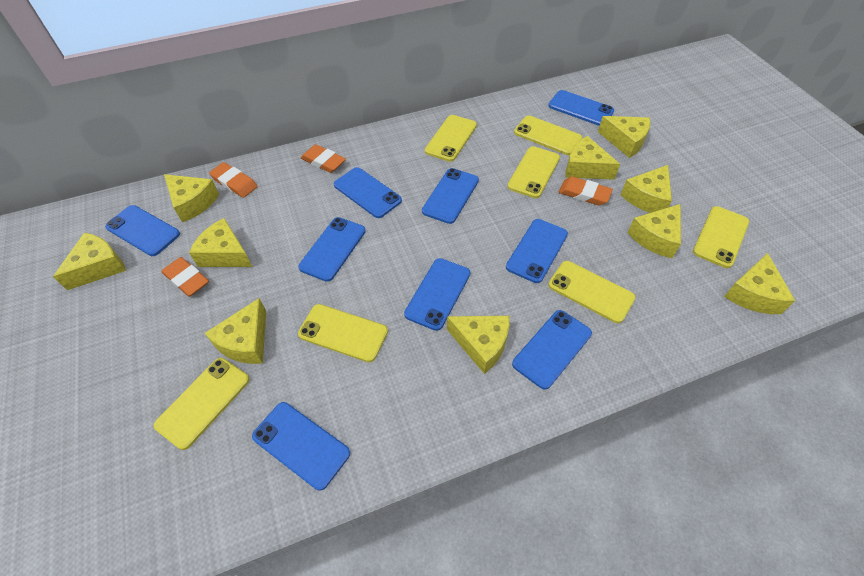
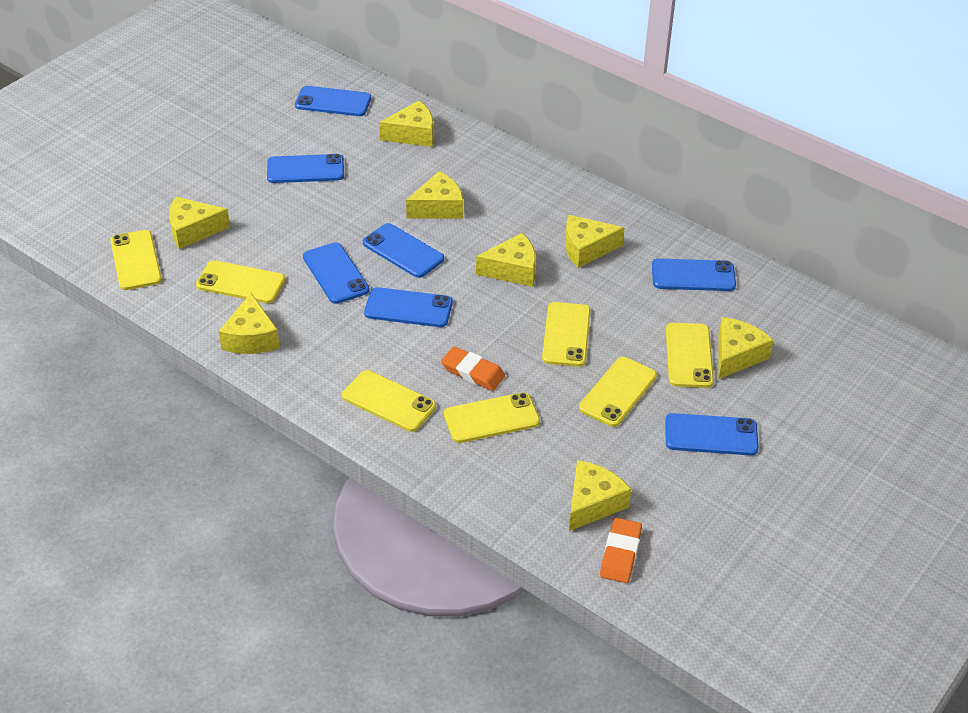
blue phone: [105,205,180,256] [252,402,350,490] [298,217,366,282] [334,167,402,218] [404,258,470,331] [422,168,479,224] [506,219,568,283] [512,310,592,390] [548,90,614,126] = 9 -> [267,154,344,183] [295,86,371,116] [303,242,369,304] [363,223,444,278] [364,287,453,327] [652,258,736,291] [665,413,759,455] = 7
orange eraser: [162,257,209,297] [209,162,258,198] [301,144,346,173] [559,177,613,205] = 4 -> [441,346,505,391] [600,518,642,583] = 2
yellow cheese: [53,233,126,290] [164,174,219,222] [189,218,252,267] [205,298,266,364] [447,316,510,374] [565,136,620,180] [598,116,651,158] [620,165,672,213] [627,204,681,258] [724,253,795,314] = 10 -> [169,197,230,249] [219,293,280,354] [379,101,433,147] [406,171,463,219] [476,233,536,287] [565,215,625,268] [569,460,631,531] [718,317,774,379] = 8

